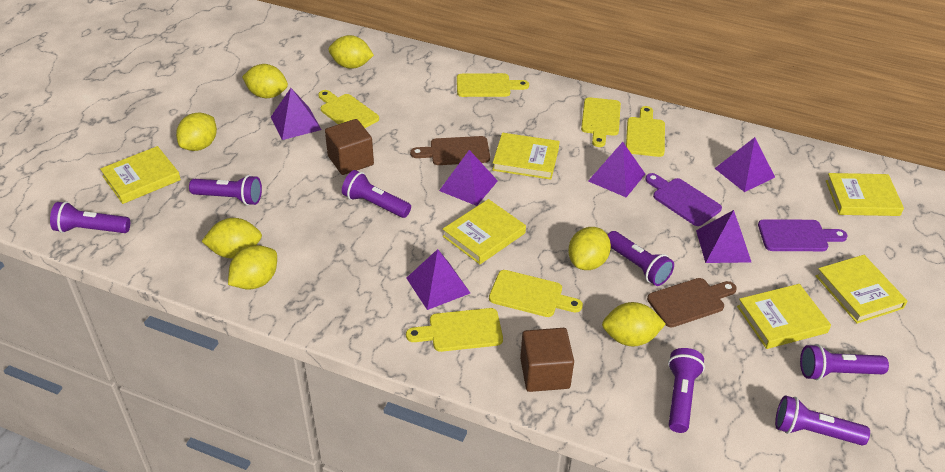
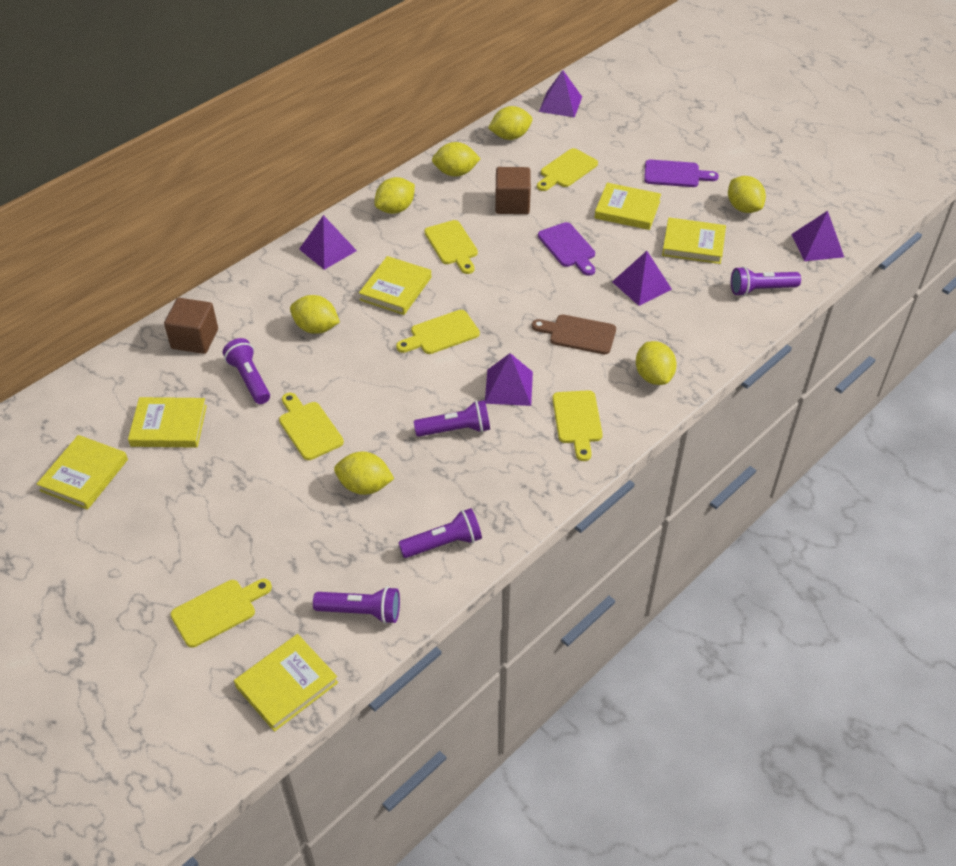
brown cutting board: [410,136,490,165] [647,278,737,327] = 2 -> [532,315,616,354] = 1
purple flashlight: [50,202,130,233] [189,175,262,205] [342,170,411,218] [608,231,674,286] [668,348,705,433] [775,395,870,445] [800,344,889,380] = 7 -> [223,338,270,404] [313,586,400,624] [398,508,482,558] [413,400,490,437] [731,266,801,296] = 5
purple pyramid: [271,88,321,140] [406,249,470,310] [439,150,498,206] [588,142,645,197] [696,210,751,263] [714,137,775,192] = 6 -> [299,215,357,270] [485,353,533,406] [539,70,582,118] [612,251,672,306] [791,211,844,261] = 5

